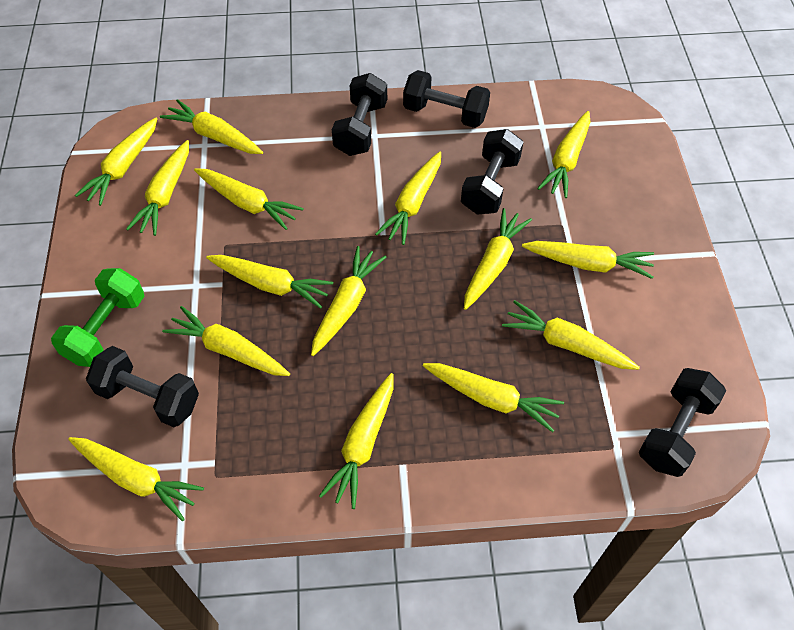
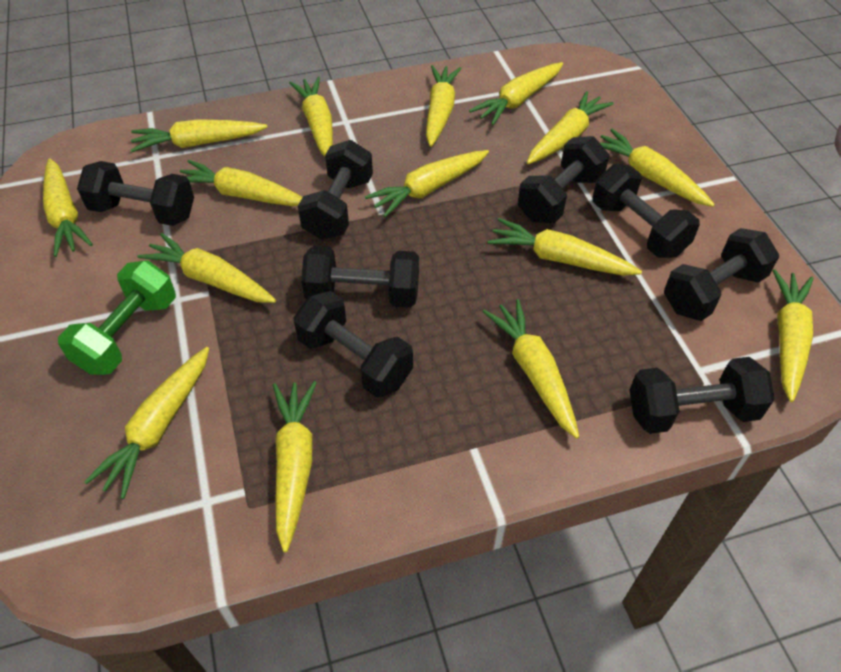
black dumbbell: [86,346,199,427] [332,73,387,156] [403,70,490,128] [461,129,523,215] [639,368,726,477] = 5 -> [77,161,194,226] [293,291,413,398] [298,140,373,240] [301,246,419,308] [518,136,609,223] [593,164,700,258] [629,357,775,434] [664,228,779,321] = 8

